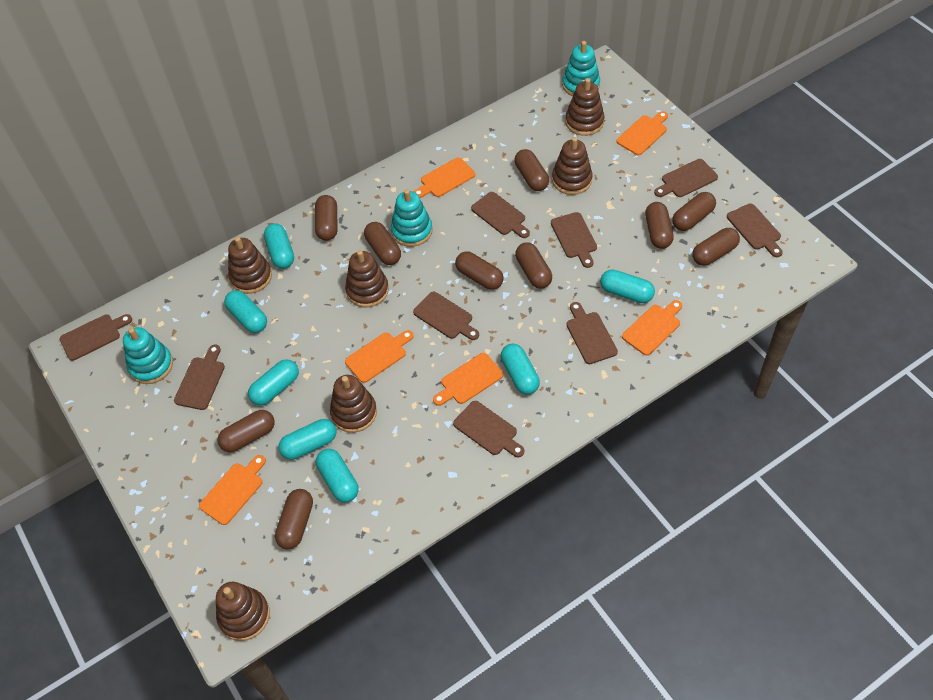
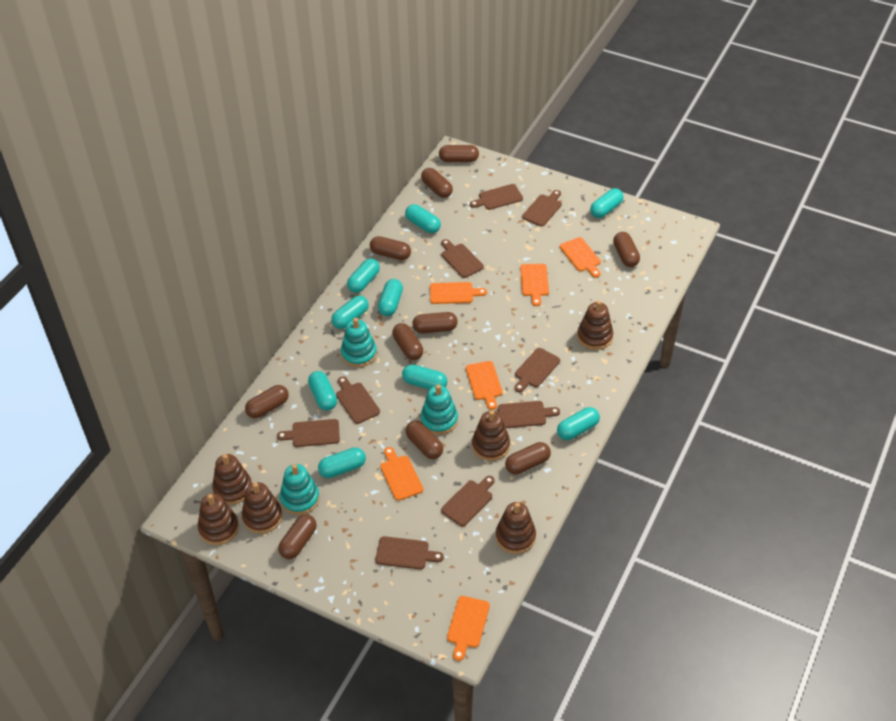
turquoise capsule: [224,290,267,333] [248,359,299,406] [264,223,294,269] [278,419,337,460] [316,449,358,503] [501,344,540,395] [600,269,655,303] = 7 -> [308,371,337,411] [318,447,366,478] [331,295,369,329] [347,259,380,293] [378,279,403,316] [402,364,447,389] [405,204,441,233] [557,407,600,440] [590,188,624,218] = 9

